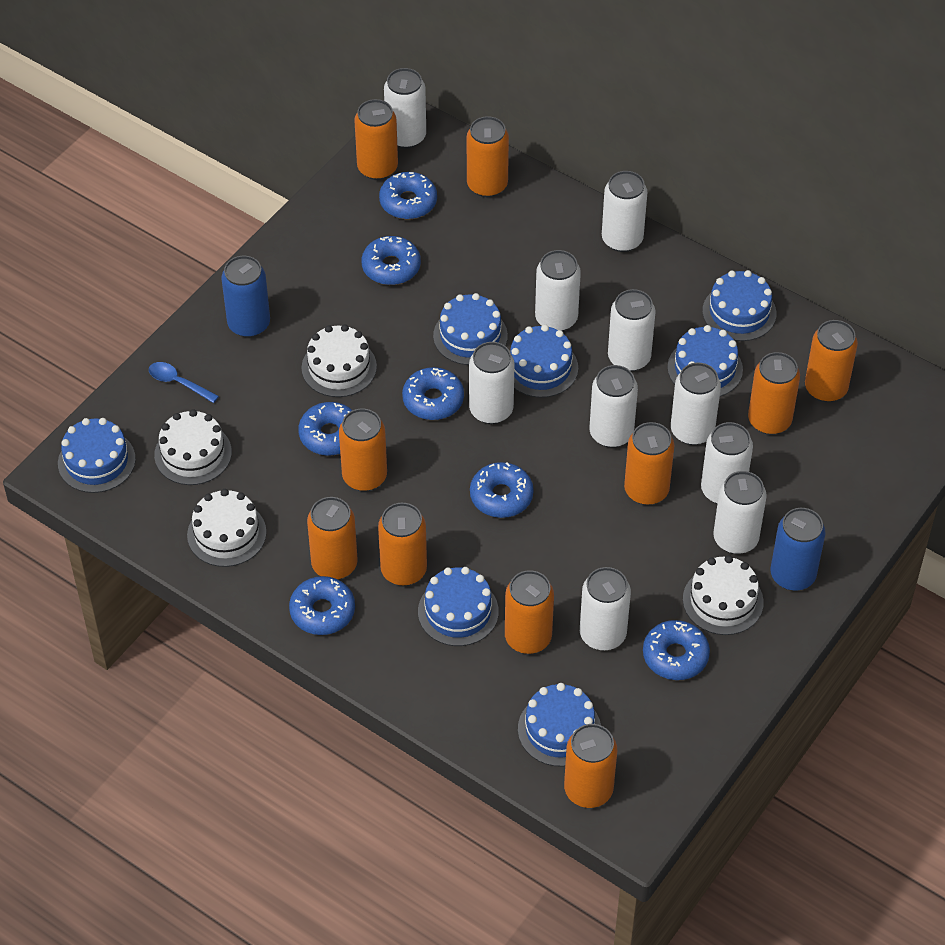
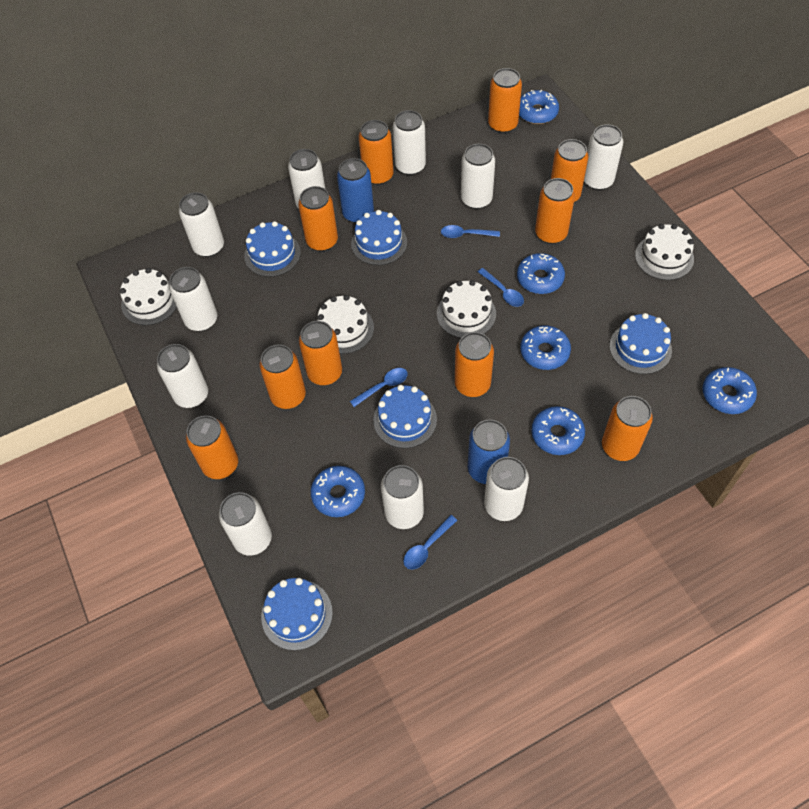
blue cake: [58,418,136,493] [418,567,499,646] [433,293,508,365] [510,325,578,398] [518,683,601,767] [668,325,743,397] [703,270,776,341] = 7 -> [244,221,301,277] [261,578,333,651] [351,210,407,265] [373,385,437,448] [609,313,672,374] = 5
blue donut: [289,576,355,635] [298,402,352,456] [361,236,421,285] [379,172,437,219] [402,367,464,420] [470,462,534,518] [643,620,710,680] = 7 -> [311,466,365,517] [517,253,565,294] [519,90,559,124] [520,325,571,370] [531,406,585,455] [703,367,757,414] = 6
blue spoon: [149,362,219,403] = 1 -> [350,368,408,407] [403,515,457,570] [441,225,500,238] [478,268,524,307] = 4

